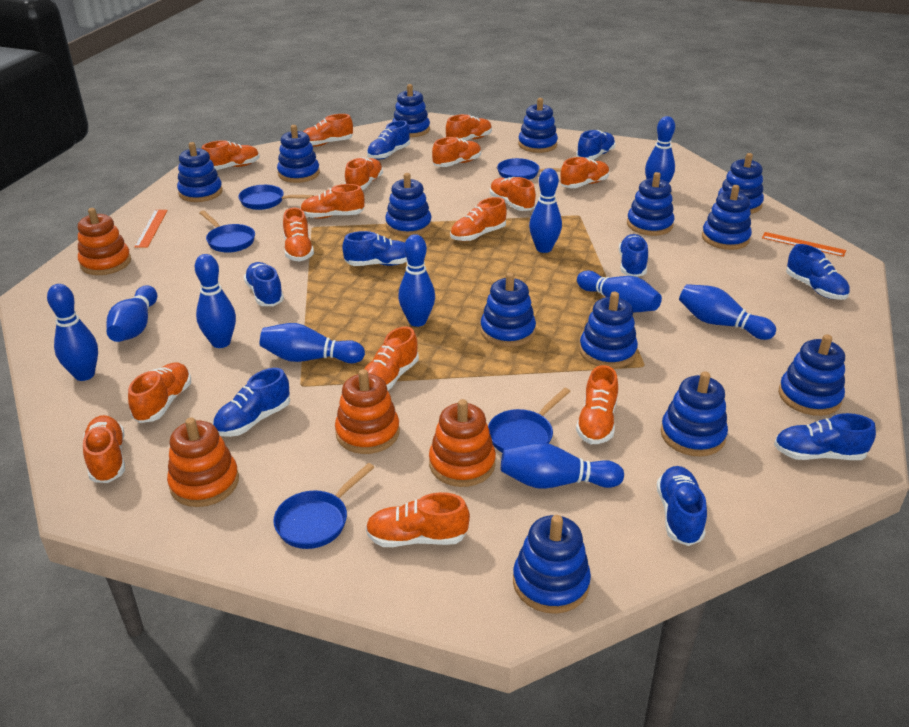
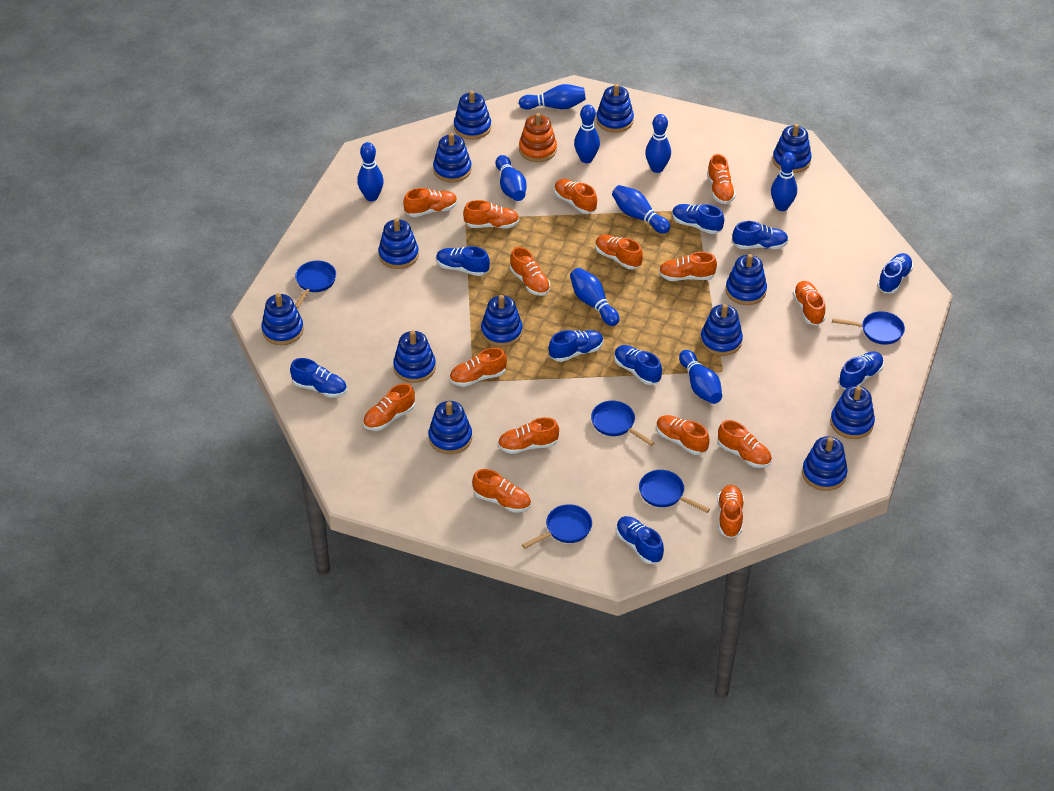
blue bowling pin: [47,284,98,381] [106,285,157,342] [195,254,236,348] [260,323,365,363] [398,234,435,327] [501,442,624,489] [529,168,562,253] [577,270,662,312] [645,116,675,183] [679,284,776,340] = 10 -> [357,142,384,201] [496,155,527,201] [519,84,586,110] [570,268,619,326] [574,105,600,163] [612,185,670,234] [645,114,671,173] [679,350,722,404] [771,152,797,211] = 9
orange ruler: [135,210,168,248] [762,232,846,257] = 2 -> none = 0
orange stacking toy: [78,208,131,275] [167,417,239,507] [335,369,400,454] [429,399,496,487] = 4 -> [519,113,557,162] = 1

